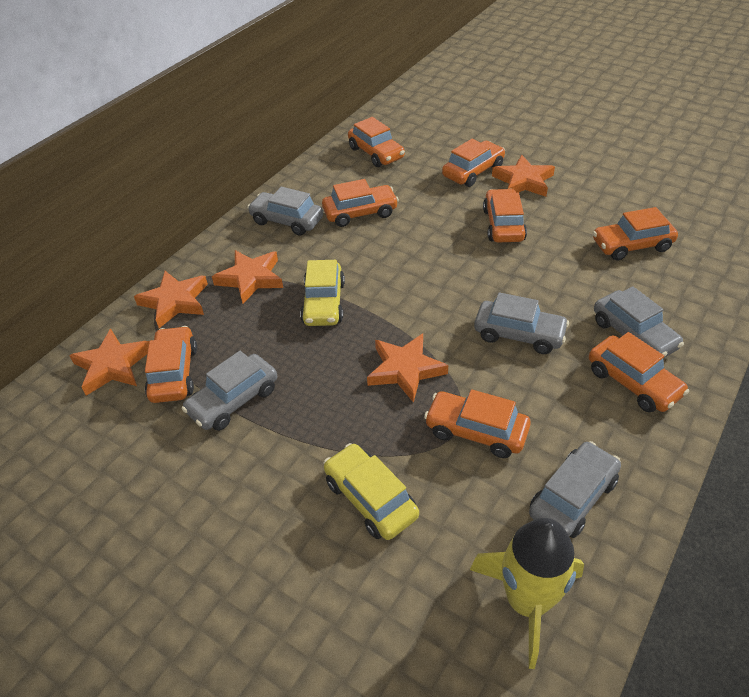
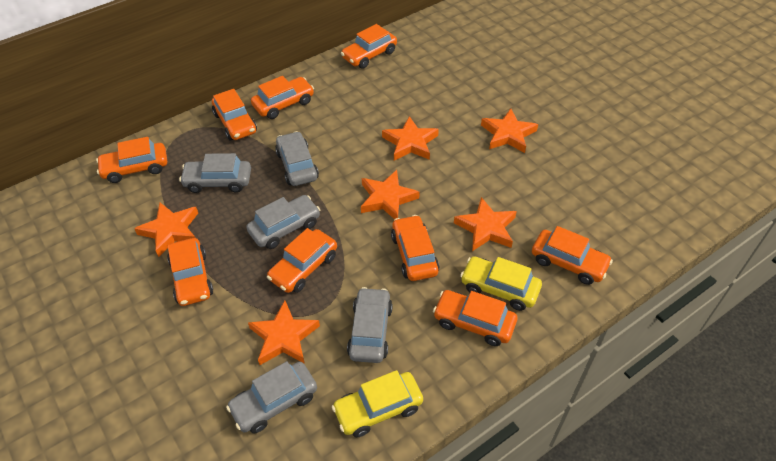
orange car: [145,326,197,403] [322,179,399,227] [348,117,405,167] [424,389,531,458] [442,139,505,187] [483,189,527,242] [589,332,689,413] [593,207,678,260] = 8 -> [96,137,167,183] [167,238,213,306] [212,89,257,140] [251,76,314,119] [267,228,337,293] [341,24,397,69] [391,215,439,281] [433,290,517,346] [532,226,613,285] = 9
orange star: [69,329,149,396] [134,271,208,328] [212,250,283,304] [367,334,448,403] [492,155,555,196] = 5 -> [134,203,198,257] [248,300,320,365] [361,170,420,219] [382,116,439,161] [454,197,517,251] [481,109,538,153] = 6
yellow rocket: [470,518,584,669] = 1 -> none = 0

